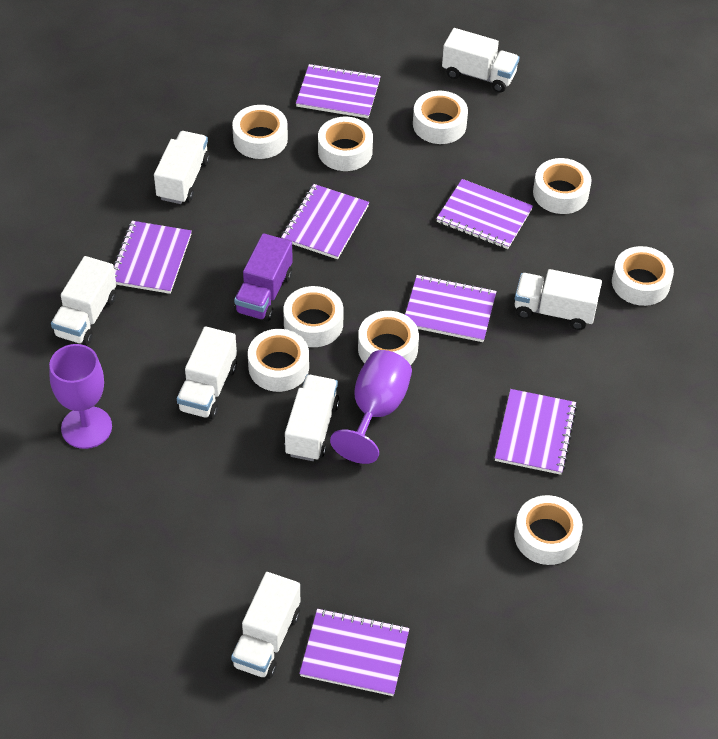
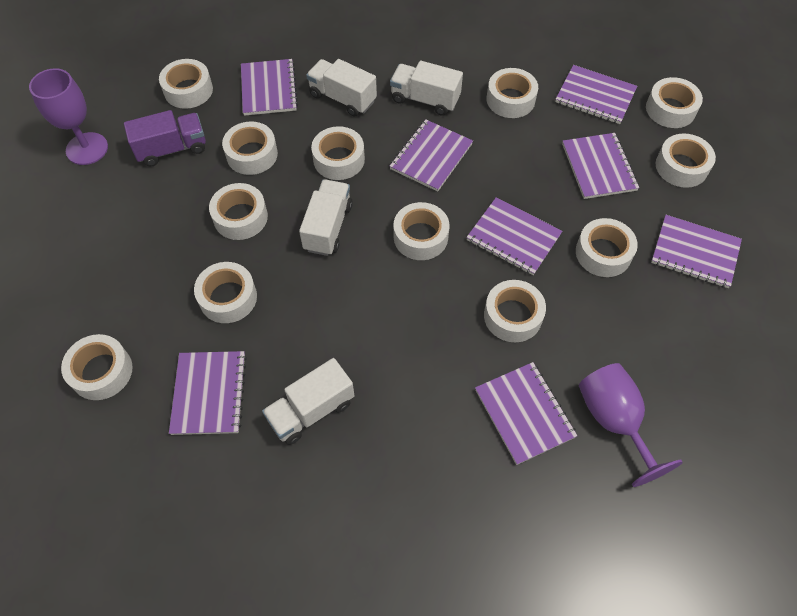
purple notebook: [114,221,192,294] [281,184,369,259] [296,64,381,118] [299,608,409,696] [405,275,497,342] [436,179,533,249] [495,389,577,475] = 7 -> [169,351,247,435] [241,59,298,116] [390,119,473,192] [466,197,562,275] [475,362,577,465] [555,65,637,124] [562,133,639,199] [651,215,742,288] = 8
white tape: [232,105,288,159] [248,329,309,392] [283,286,344,347] [318,117,373,171] [358,311,419,365] [413,91,468,144] [514,495,583,565] [533,158,592,214] [612,246,674,306] = 9 -> [61,334,133,400] [159,59,213,109] [194,262,257,323] [209,183,268,240] [222,121,278,175] [311,126,365,180] [393,202,449,260] [484,280,546,342] [487,68,538,118] [576,218,638,277] [646,77,703,128] [655,134,716,188] = 12
white truck: [51,256,116,346] [154,131,210,204] [177,326,237,419] [231,572,300,679] [285,374,340,461] [442,28,520,93] [515,269,602,330] = 7 -> [262,358,355,445] [299,179,353,256] [306,59,377,116] [390,61,463,116] = 4

